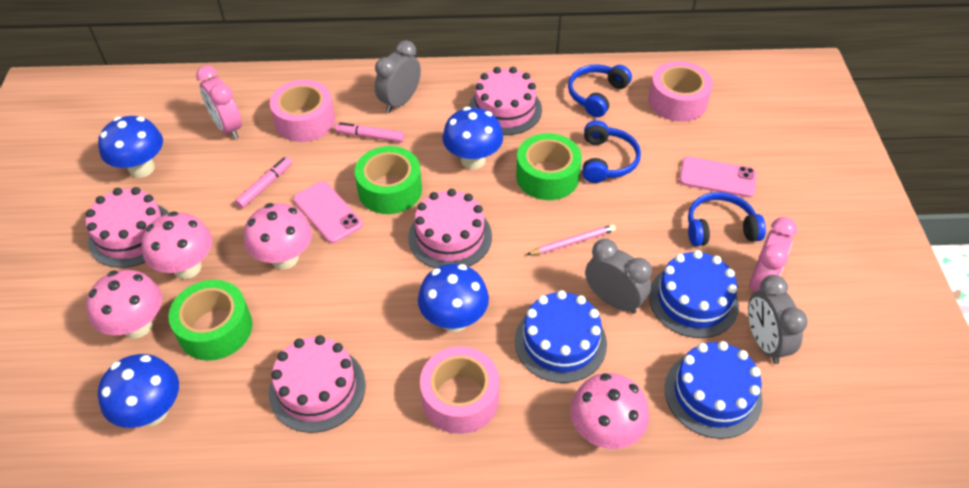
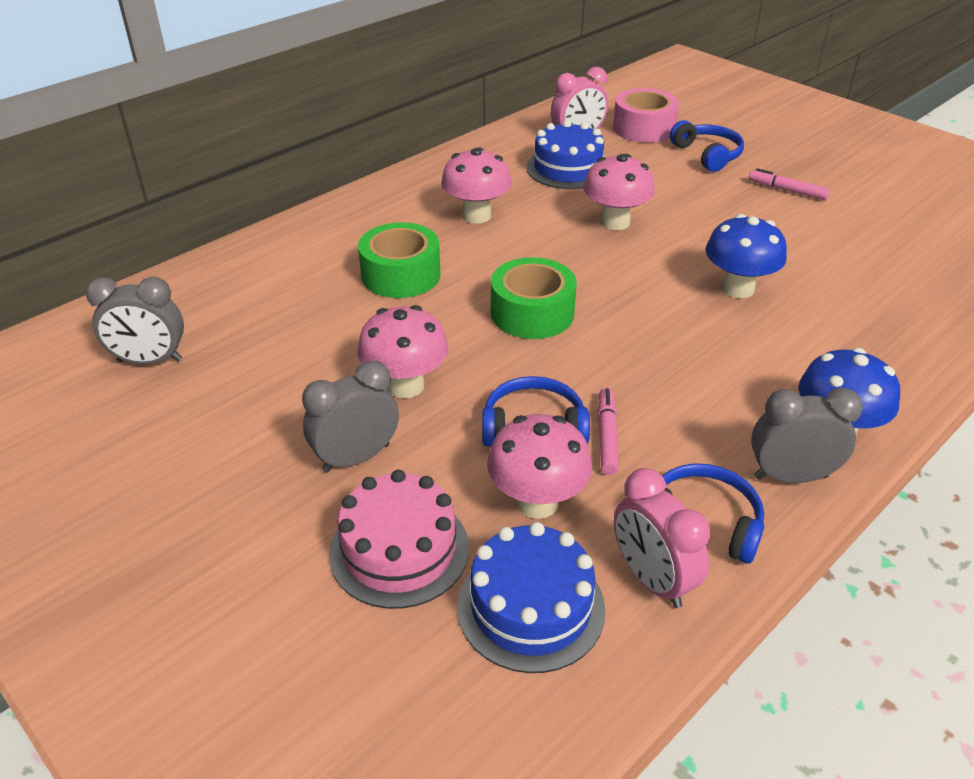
blue cake: [515,290,607,383] [649,250,739,338] [665,341,763,439] = 3 -> [457,522,605,673] [526,120,604,189] = 2
blue mushroom: [98,116,163,178] [98,354,179,428] [418,264,489,332] [442,107,503,169] = 4 -> [706,214,787,298] [798,348,900,434] = 2
green tape: [168,280,252,361] [355,146,422,214] [516,133,582,200] = 3 -> [358,222,441,298] [491,257,577,339] = 2
pink cake: [86,187,169,268] [269,335,366,433] [408,189,492,268] [469,67,542,135] = 4 -> [329,470,469,609] = 1
pink pencil: [526,224,616,255] = 1 -> none = 0
pink phone: [293,181,363,243] [679,156,756,197] = 2 -> none = 0
pink tape: [270,80,335,142] [420,346,499,434] [648,61,713,122] = 3 -> [613,88,679,143] = 1

